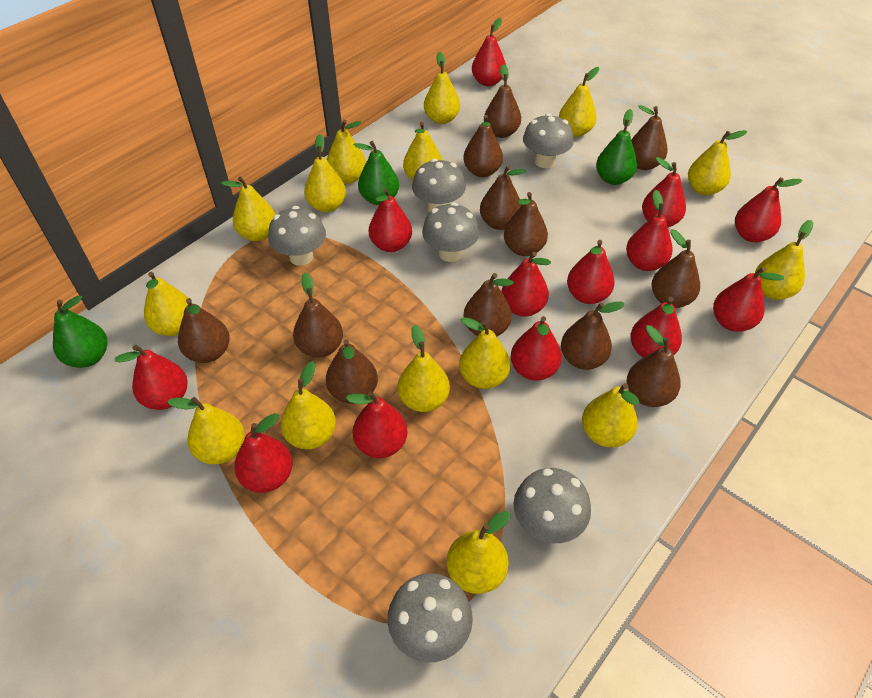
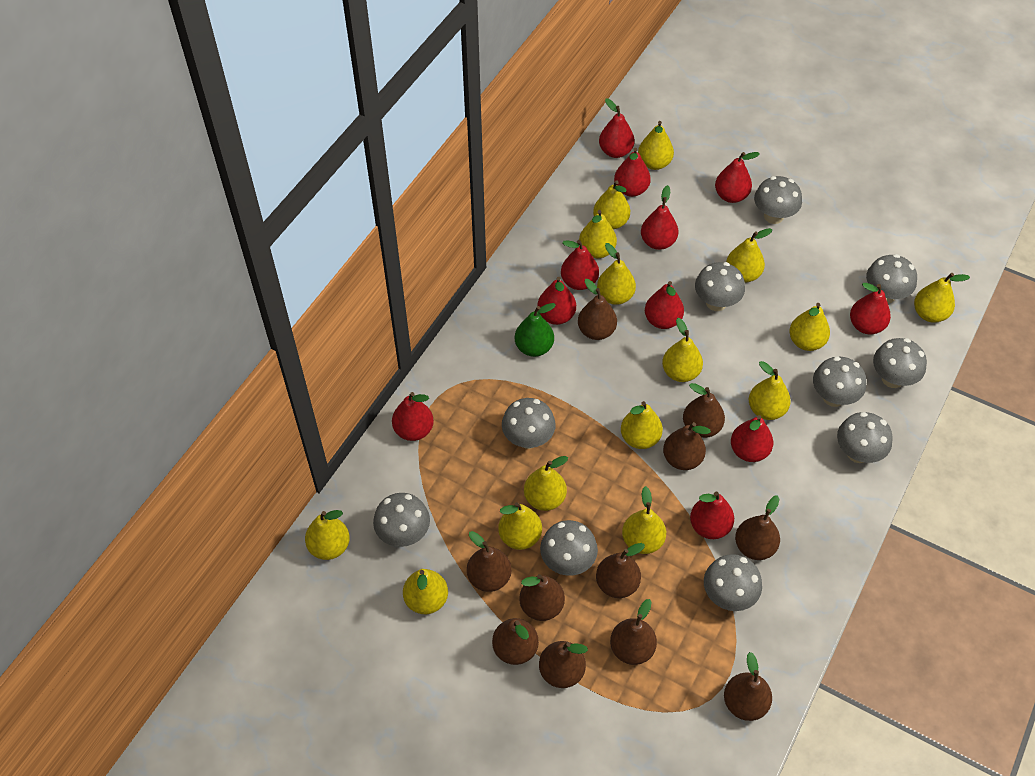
brown pear: [178,298,230,363] [293,273,343,357] [326,339,378,404] [463,115,503,177] [463,273,513,337] [480,165,527,230] [484,64,521,138] [504,192,548,256] [561,302,625,370] [627,325,681,407] [631,105,668,170] [652,229,700,308] = 12 -> [467,531,512,592] [492,618,539,665] [519,574,565,621] [539,641,588,688] [578,279,617,340] [596,543,645,598] [610,599,657,665] [663,422,711,470] [683,383,725,438] [724,652,772,721] [735,495,780,560] = 11
green pear: [53,295,107,368] [354,141,399,205] [596,109,637,185] = 3 -> [515,303,556,357] = 1
grey mushroom: [268,206,326,266] [388,573,473,662] [412,159,466,212] [422,202,479,262] [513,468,591,543] [523,113,574,168] = 6 -> [373,493,430,547] [502,398,556,449] [540,520,598,576] [695,262,745,311] [704,554,762,611] [754,176,802,224] [813,356,866,407] [837,412,893,463] [866,254,917,303] [873,338,927,388] = 10
red pear: [115,345,188,410] [234,413,293,493] [346,391,407,458] [369,188,412,252] [472,18,506,86] [501,252,551,317] [511,316,562,381] [567,240,615,304] [626,190,673,271] [631,297,682,358] [642,157,686,227] [713,267,784,332] [735,177,803,242] = 13 -> [392,392,434,441] [537,277,576,325] [561,240,599,290] [599,98,635,158] [614,148,651,197] [641,185,678,250] [645,281,684,329] [690,492,734,539] [715,152,760,203] [731,415,773,462] [850,283,891,334] = 11

